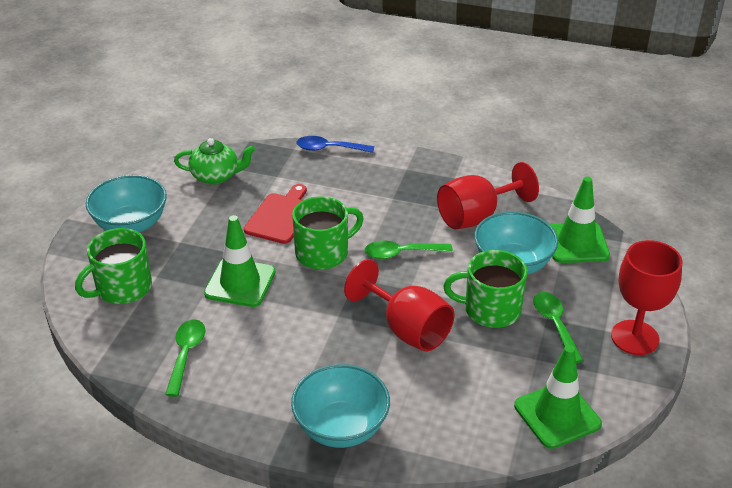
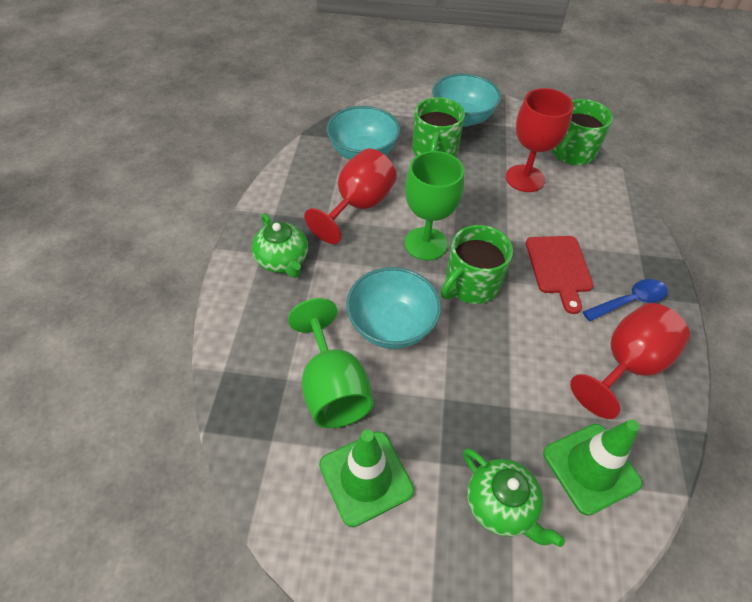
green goblet: none = 0 -> [288,298,374,428] [405,151,464,261] = 2
green spoon: [165,319,205,397] [364,241,453,259] [533,292,583,363] = 3 -> none = 0
green teapot: [174,138,255,185] = 1 -> [252,213,308,278] [463,448,565,547] = 2
green traffic cone: [204,215,275,307] [514,345,602,449] [549,177,610,263] = 3 -> [319,430,414,527] [543,419,643,516] = 2

